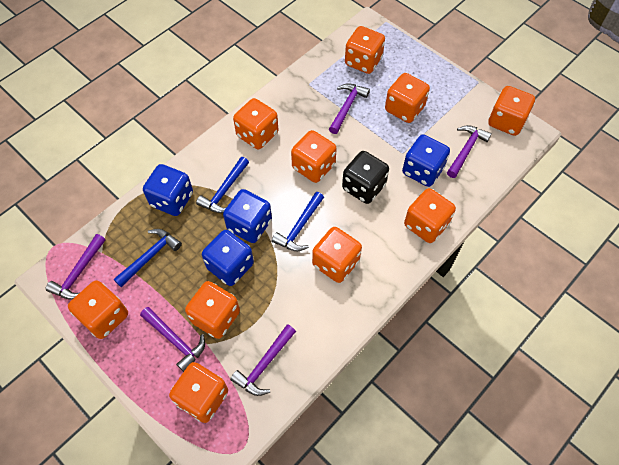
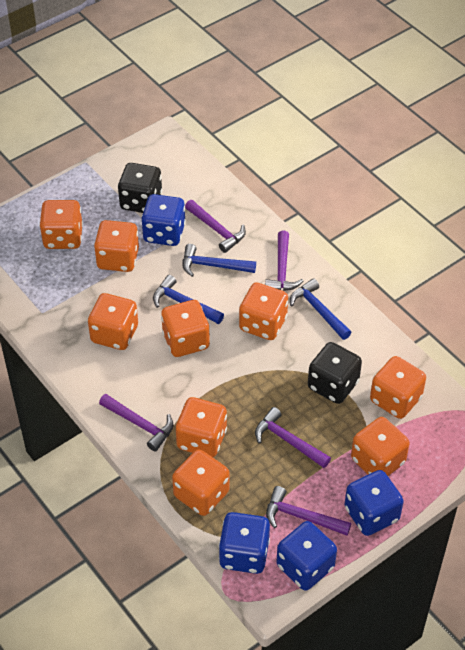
black dice: [342,151,389,204] = 1 -> [118,163,162,213] [308,342,362,404] = 2
orange dice: [68,281,128,339] [169,362,228,423] [185,281,240,339] [233,98,278,150] [291,130,337,183] [312,227,362,283] [345,26,385,74] [385,73,430,123] [404,188,456,243] [488,86,535,136] = 10 -> [39,200,83,249] [88,293,138,350] [94,220,139,272] [161,300,210,357] [172,449,230,516] [176,397,227,457] [239,282,288,340] [351,417,410,476] [370,356,426,419] = 9

